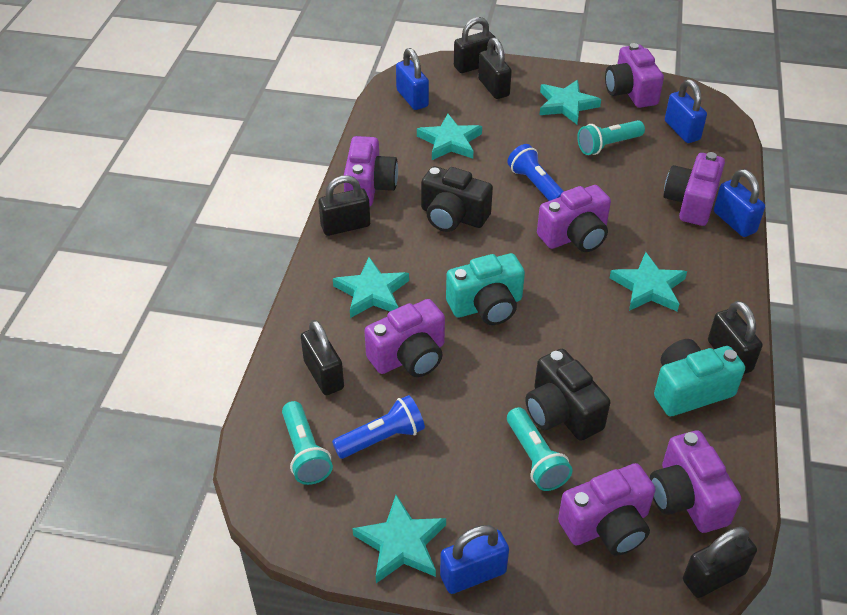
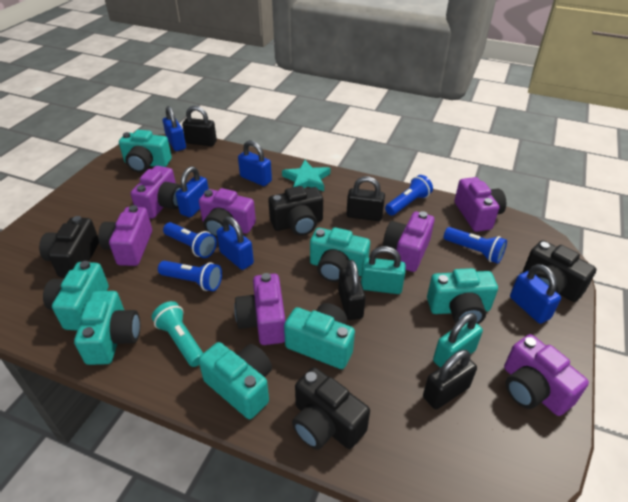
black camera: [421,166,493,232] [526,349,610,441] = 2 -> [39,216,99,278] [268,186,323,236] [292,367,370,450] [523,240,596,302] = 4
black padlock: [301,320,344,395] [318,175,370,236] [454,17,496,73] [478,37,512,99] [683,527,757,598] [708,301,763,374] = 6 -> [182,106,217,146] [338,260,366,320] [346,176,385,221] [423,350,477,409] = 4
blue flashlight: [332,395,425,459] [507,144,564,201] = 2 -> [158,261,222,291] [163,222,217,258] [385,175,433,216] [444,227,507,264] = 4
blue padlock: [396,48,429,110] [440,525,509,594] [665,79,707,143] [714,169,765,237] = 4 -> [163,106,186,151] [176,166,209,217] [216,216,254,270] [238,140,272,186] [510,264,561,324] = 5
turquoise camera: [446,253,525,325] [654,339,745,416] = 2 -> [43,261,109,331] [74,291,140,365] [119,130,172,173] [198,342,272,419] [284,303,355,369] [310,227,370,282] [427,268,498,324] = 7
turquoise flashlight: [282,401,333,485] [507,407,573,491] [577,120,645,155] = 3 -> [152,301,203,367] = 1
turquoise padlock: none = 0 -> [361,246,406,294] [433,313,483,368] = 2
turquoise star: [333,257,409,318] [352,495,446,583] [417,114,482,160] [539,80,601,124] [610,252,687,311] = 5 -> [282,160,330,191] = 1

